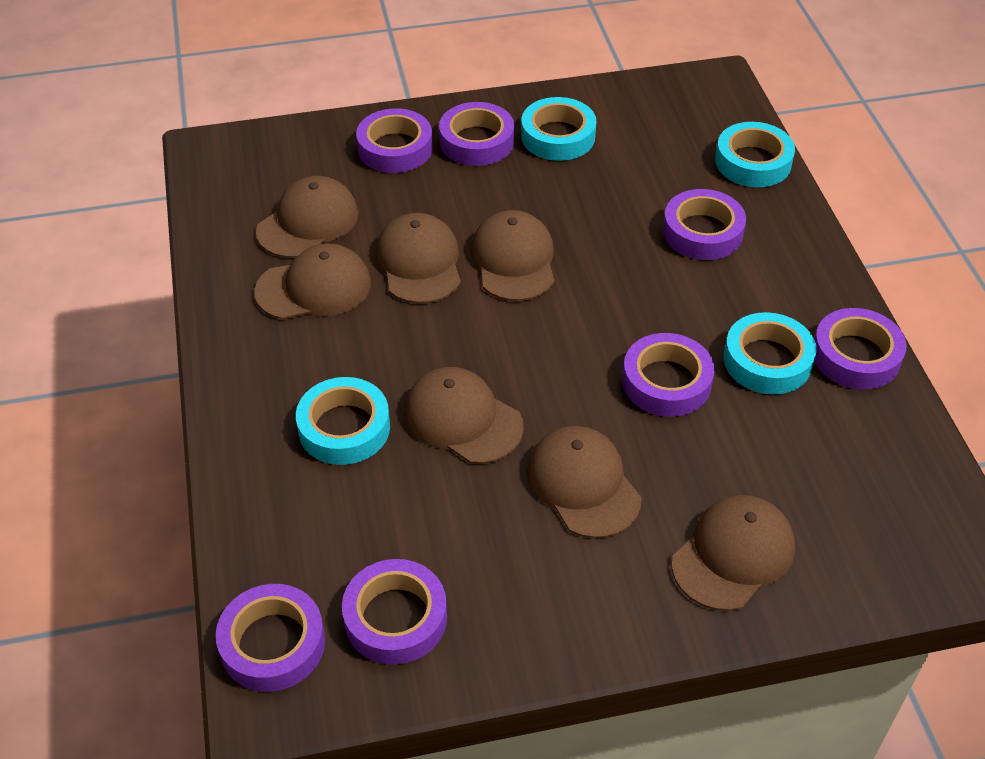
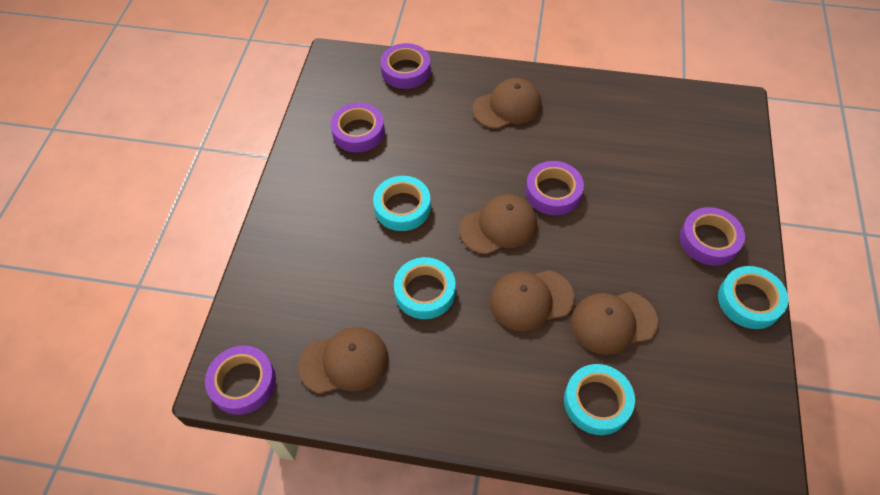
brown cap: [254,243,371,320] [256,176,358,258] [376,213,461,304] [404,367,524,464] [471,210,554,301] [527,426,642,539] [672,495,795,611] = 7 -> [299,327,389,394] [459,194,537,255] [472,78,542,129] [489,270,574,331] [571,292,658,355] = 5
purple tape: [216,584,325,692] [342,559,447,665] [356,108,433,173] [439,102,514,166] [622,333,715,417] [663,189,746,260] [814,308,906,390] = 7 -> [205,346,276,415] [330,103,385,152] [380,43,431,89] [525,161,584,215] [680,207,745,266] = 5

